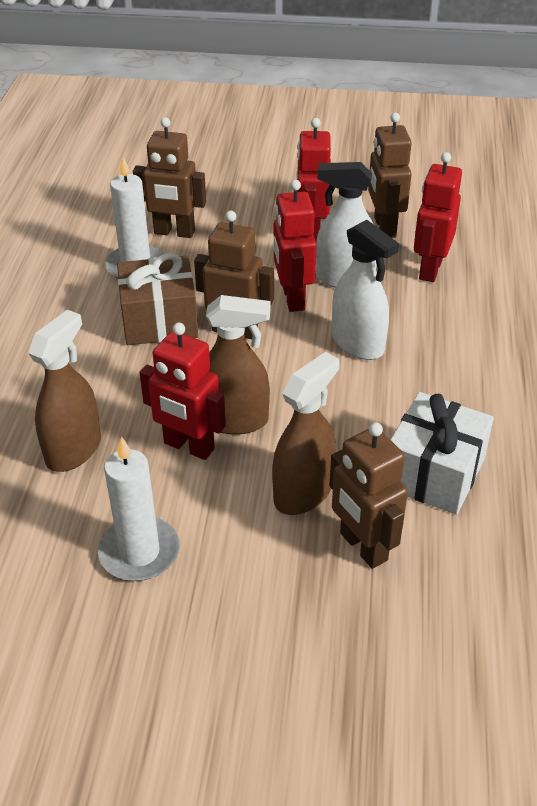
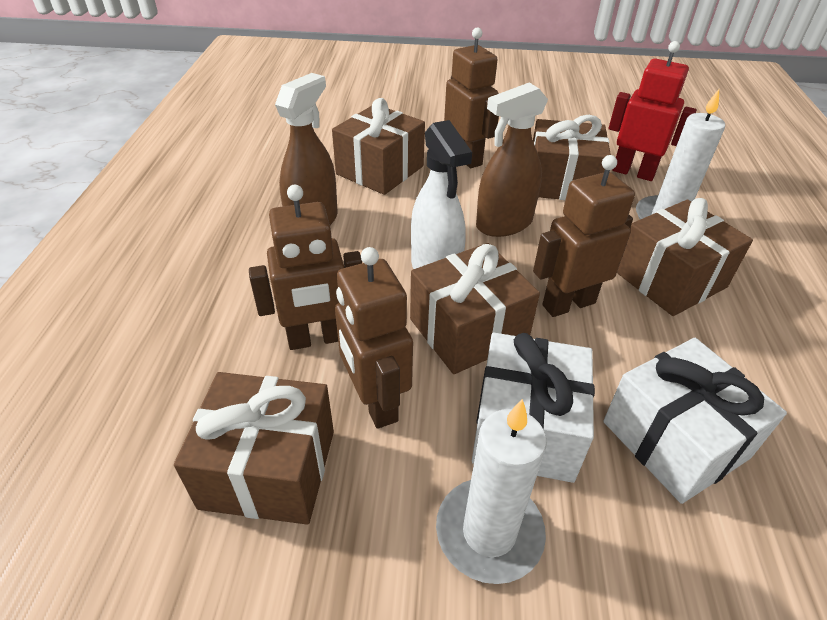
brown gift: [117,253,198,345] = 1 -> [174,372,334,525] [332,98,425,195] [410,243,540,374] [533,115,611,200] [617,198,753,316] = 5
brown spray bottle: [28,310,101,472] [206,295,270,434] [272,352,340,515] = 3 -> [275,73,337,225] [476,82,548,237] = 2
red robot: [139,323,226,460] [274,180,317,312] [296,118,331,242] [414,152,462,282] = 4 -> [609,41,697,181] = 1
white gift: [390,392,494,515] = 1 -> [472,333,595,483] [603,338,787,504] = 2
white spray bottle: [316,162,377,288] [332,220,399,360] = 2 -> [411,120,472,269] = 1

